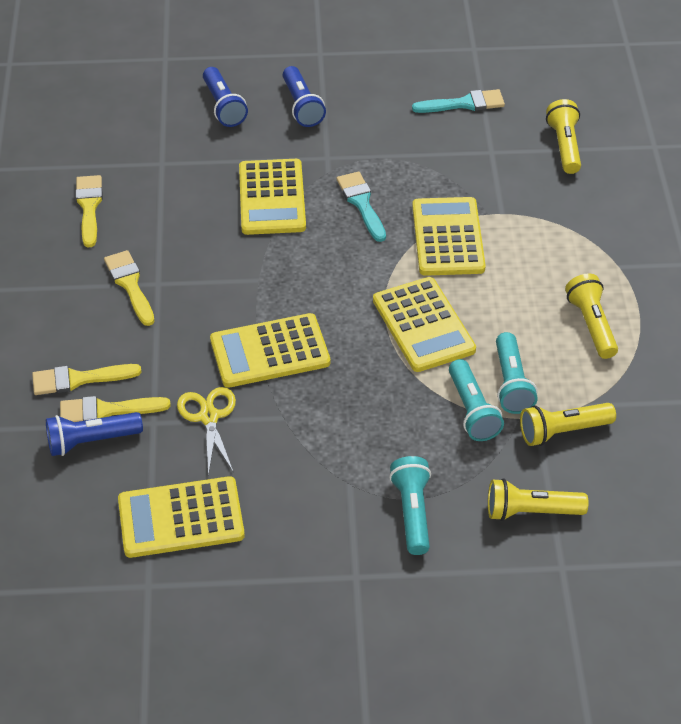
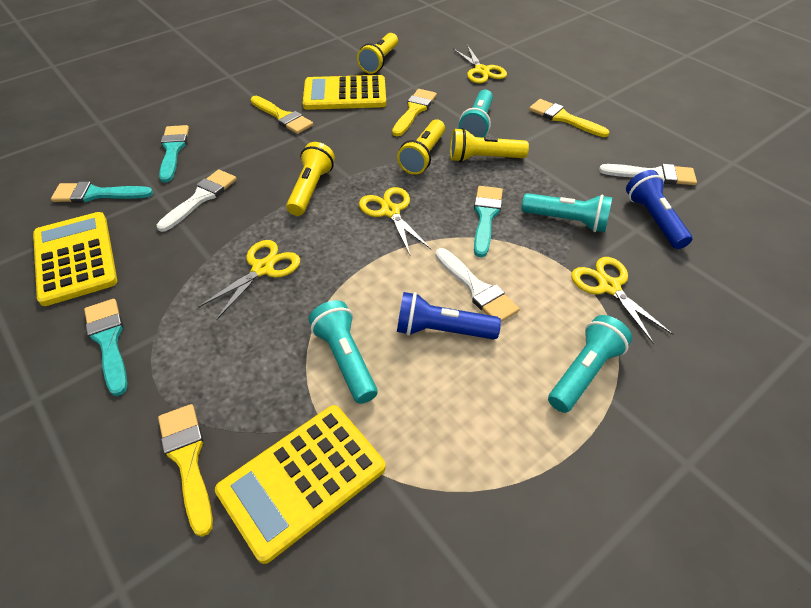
blue flashlight: [46,412,143,456] [203,67,248,127] [283,66,326,127] = 3 -> [397,292,501,339] [626,170,692,249] = 2
turquoise brush: [337,172,386,242] [412,89,505,113] = 2 -> [51,182,153,203] [84,299,127,396] [159,125,189,183] [474,186,503,257] = 4
turquoise flashlight: [389,456,431,555] [449,359,504,441] [496,332,538,414] = 3 -> [309,300,378,404] [459,90,493,138] [521,193,612,232] [548,315,632,413] = 4
white brush: none = 0 -> [156,169,237,232] [435,248,520,322] [599,164,697,185] = 3
yellow calculator: [118,476,245,558] [210,313,330,388] [239,159,306,235] [373,277,476,372] [412,197,486,276] = 5 -> [33,212,117,306] [215,405,386,564] [303,75,386,110] = 3
yellow scissors: [177,387,236,475] = 1 -> [198,240,300,320] [359,187,431,255] [453,45,507,83] [571,257,674,344] = 4

